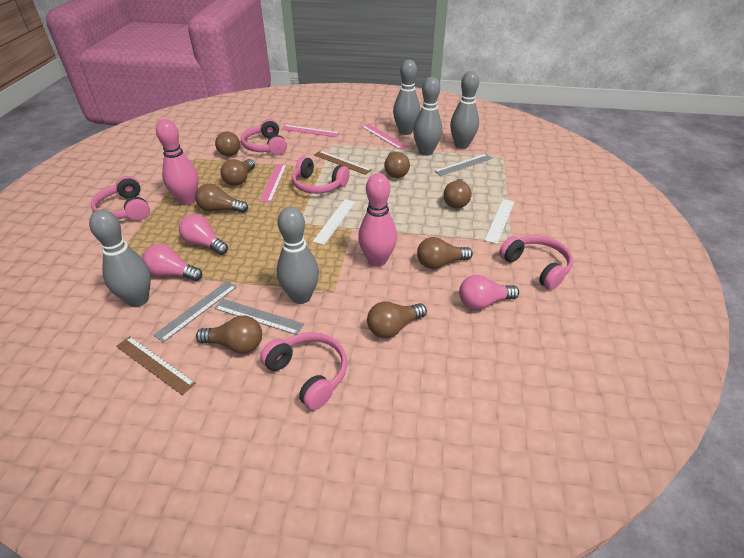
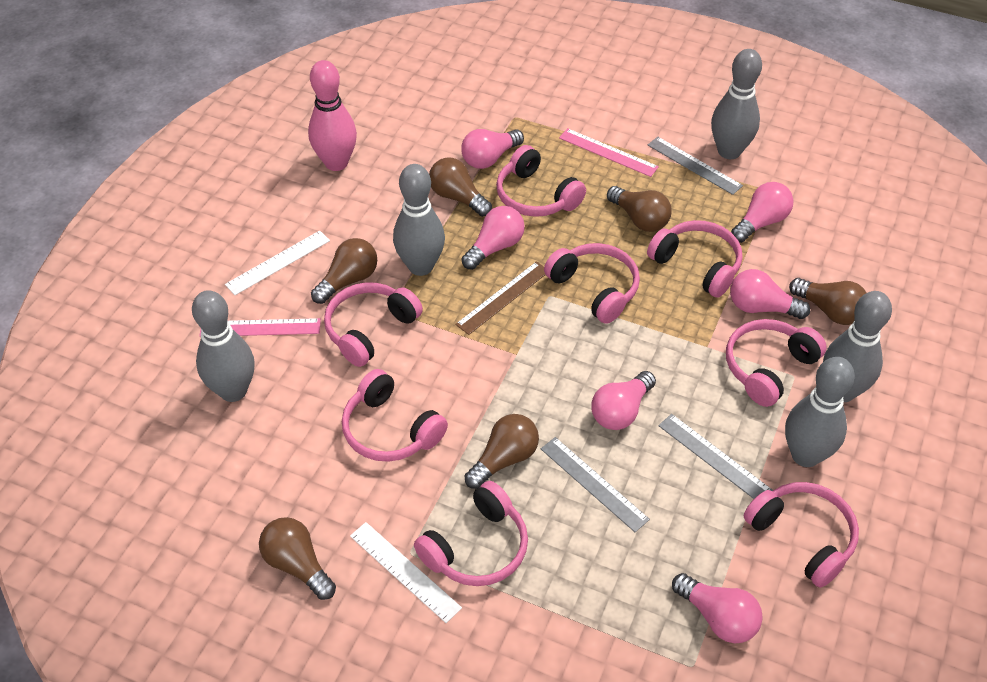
brown light bulb: [195,184,248,213] [196,316,262,354] [215,132,240,156] [221,159,255,186] [367,301,427,338] [384,152,410,178] [417,237,473,269] [443,179,472,208] = 8 -> [259,517,336,600] [311,238,377,304] [429,157,492,217] [465,414,539,489] [607,186,672,232] [789,278,867,325] = 6
brown ruler: [116,336,196,395] [314,151,372,175] = 2 -> [455,261,546,335] = 1
pink bowling pin: [156,119,199,205] [358,173,397,267] = 2 -> [308,60,357,171] = 1
pink headphones: [91,176,150,221] [241,119,287,156] [260,332,347,410] [292,157,350,194] [499,235,573,290] = 5 -> [324,282,423,367] [342,369,448,462] [414,481,528,586] [496,145,586,217] [544,243,640,324] [647,220,743,298] [726,319,827,407] [743,482,859,588] = 8
pink light bulb: [142,244,202,281] [179,214,228,255] [459,275,519,310] = 3 -> [461,129,524,169] [461,206,525,270] [591,371,656,430] [672,573,763,643] [730,269,810,319] [731,182,794,243] = 6
pink ruler: [260,164,287,202] [281,125,340,137] [361,124,407,149] = 3 -> [199,318,321,337] [559,128,659,177] = 2

